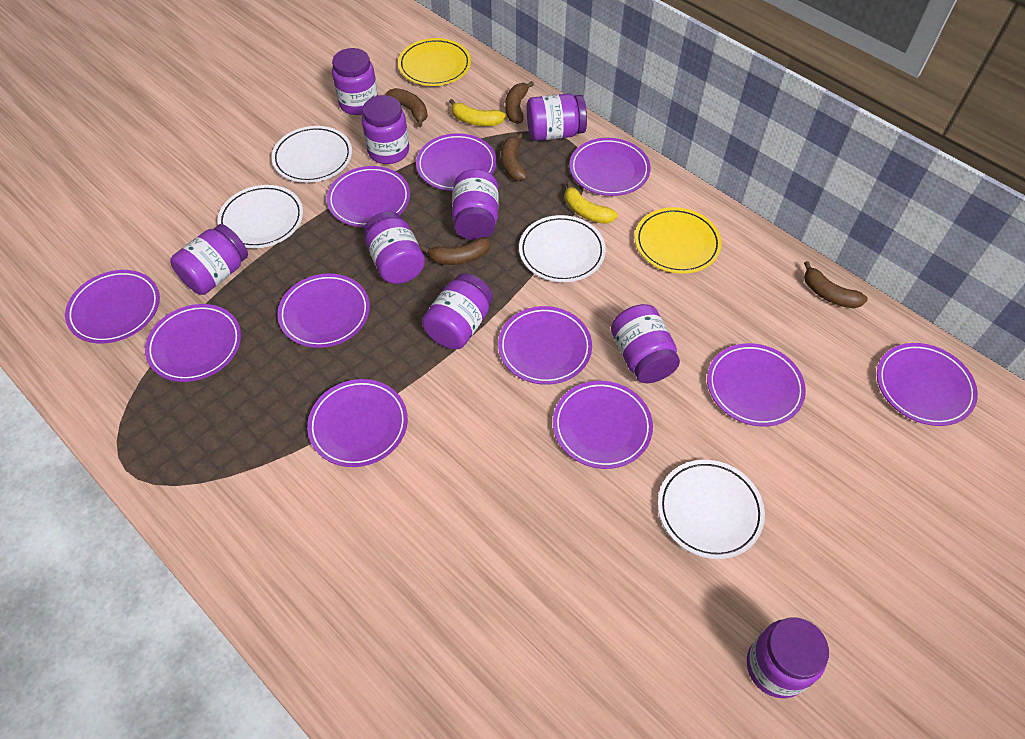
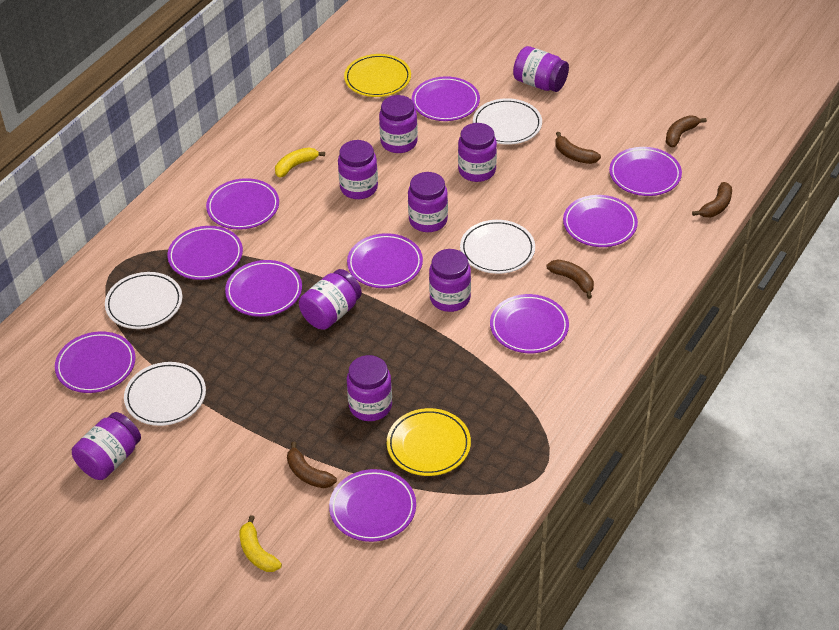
purple plate: [65,270,160,344] [145,304,241,382] [277,273,370,348] [307,379,408,467] [327,166,410,227] [416,133,496,191] [498,306,592,385] [553,381,653,469] [569,138,651,196] [707,343,806,427] [877,343,978,426] = 11 -> [55,331,135,393] [167,226,243,280] [206,178,279,230] [225,260,302,317] [329,469,416,542] [347,233,423,288] [412,76,480,121] [490,294,569,353] [563,195,638,247] [609,147,682,196] = 10

